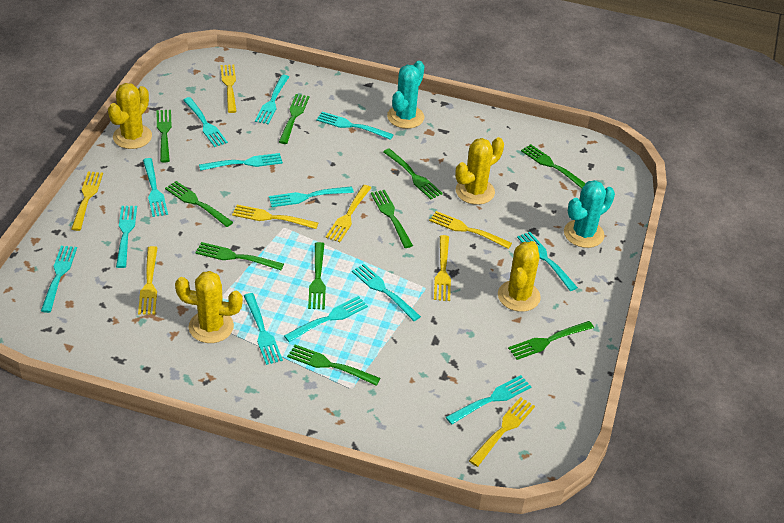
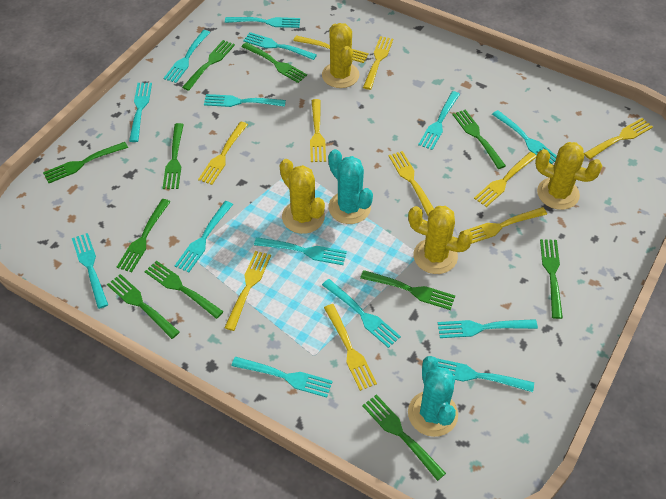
green fork: [157,110,172,163] [165,181,233,227] [196,242,284,270] [279,94,309,144] [287,345,380,386] [308,242,326,309] [371,190,413,248] [383,148,443,199] [508,321,594,360] [521,144,586,188] = 10 -> [43,142,128,183] [107,274,180,339] [117,199,170,272] [144,261,224,319] [163,123,184,189] [182,40,235,91] [241,42,307,83] [360,270,455,310] [362,394,446,481] [452,109,506,169] [540,239,563,319] = 11
turquoise fork: [41,246,77,313] [116,206,137,268] [143,158,168,217] [183,97,228,147] [199,153,283,171] [244,293,283,365] [255,75,289,124] [269,186,354,207] [284,296,368,342] [316,112,394,140] [352,264,421,321] [446,375,532,425] [517,232,578,291] = 13 -> [72,233,108,309] [129,83,152,142] [164,30,210,83] [175,201,233,272] [204,94,286,107] [225,17,300,28] [231,357,333,398] [243,32,317,60] [254,237,347,265] [322,279,401,348] [418,91,460,150] [436,358,534,392] [438,319,538,338] [492,110,557,164] = 14
yellow fork: [71,171,103,231] [138,246,158,315] [221,65,237,113] [232,205,318,229] [326,185,371,242] [429,211,512,249] [434,235,451,301] [469,397,535,467] = 8 -> [198,122,248,185] [224,251,271,331] [293,35,369,63] [310,99,326,162] [324,304,377,391] [363,36,393,90] [389,151,434,216] [461,207,547,244] [474,152,537,207] [584,118,653,159] = 10

